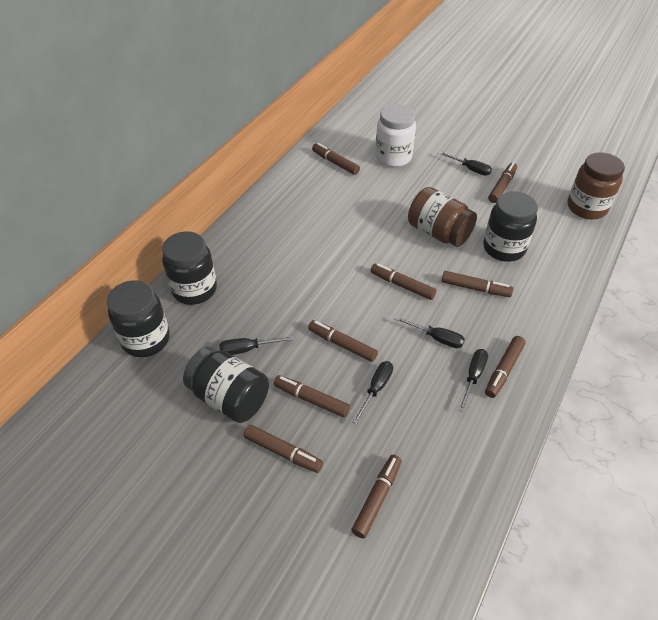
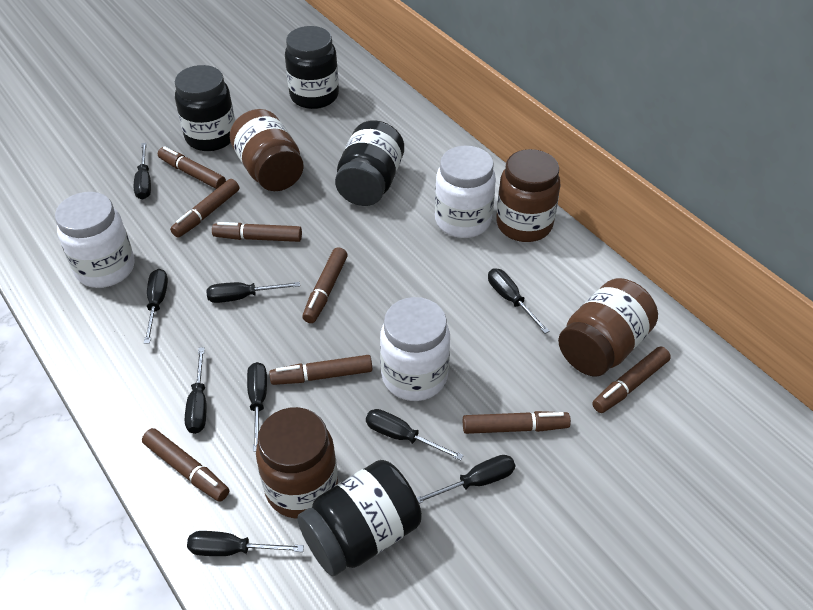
black screwdriver: [219,336,294,355] [353,361,393,424] [394,316,465,348] [439,151,492,176] [459,349,488,412] = 5 -> [134,143,151,199] [144,269,168,344] [185,347,206,434] [187,531,304,556] [206,282,300,303] [247,362,267,452] [366,409,464,460] [417,455,515,504] [488,268,550,334] = 9
brown jar: [408,187,477,247] [567,152,625,219] = 2 -> [230,109,304,191] [256,407,338,519] [496,149,561,242] [558,278,658,376] = 4
brown marker: [244,425,323,473] [274,375,350,417] [308,320,378,362] [312,143,360,175] [351,455,402,538] [371,264,436,300] [442,271,513,297] [485,336,525,398] [488,163,517,203] = 9 -> [142,428,229,502] [158,146,226,189] [170,179,239,238] [212,222,302,242] [269,355,372,385] [302,247,348,323] [463,411,571,434] [592,346,671,413] = 8
white jar: [375,104,416,167] = 1 -> [55,192,135,288] [380,297,450,401] [435,145,496,238] = 3

